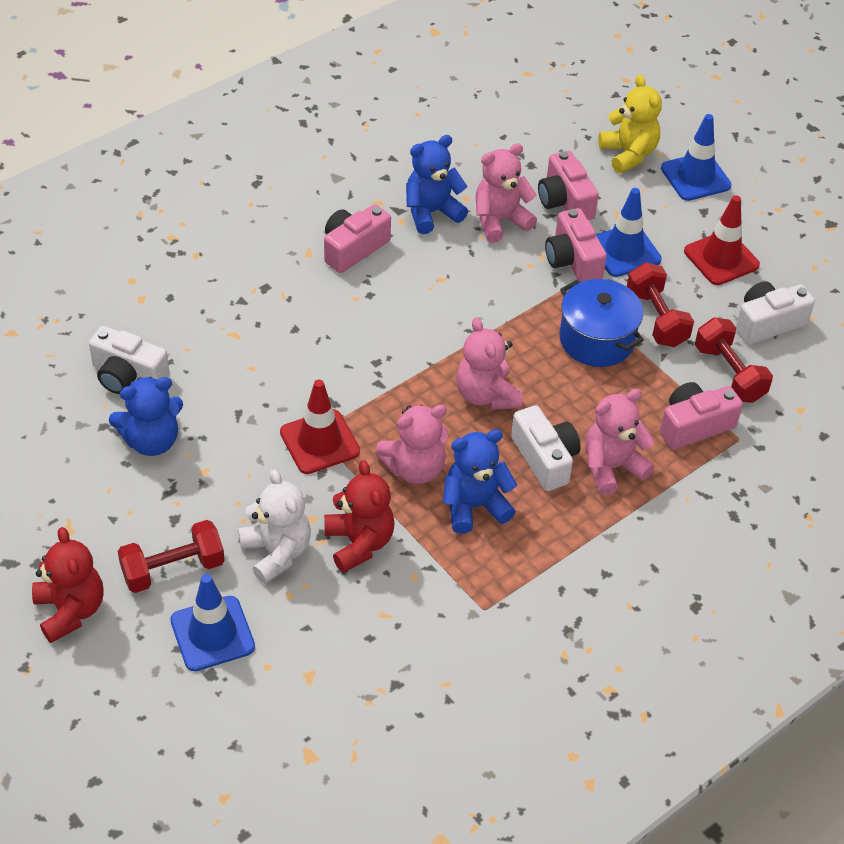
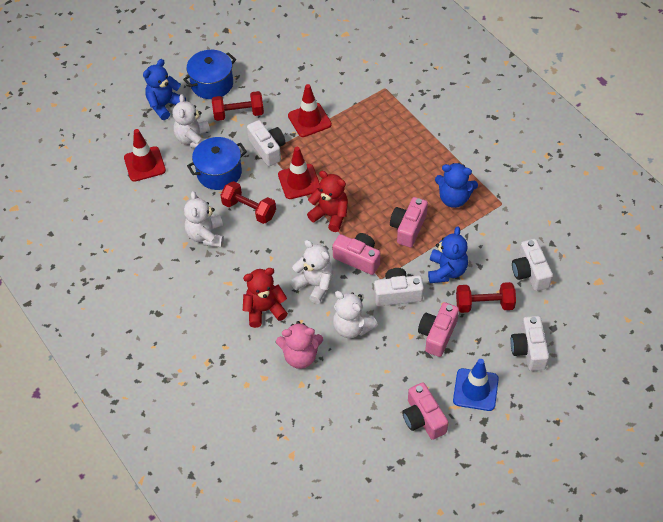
blue pot: [559,279,644,367] = 1 -> [183,50,236,99] [187,137,247,190] = 2
blue traffic cone: [170,574,255,671] [596,188,662,277] [661,114,732,201] = 3 -> [453,359,499,411] = 1
pink teddy bear: [375,405,448,484] [456,317,522,410] [476,143,537,243] [585,389,655,495] = 4 -> [276,321,323,369] = 1
red traffic cone: [280,380,360,474] [684,195,760,285] = 2 -> [124,129,166,182] [278,147,320,199] [288,84,332,137] = 3
white camera: [89,326,169,394] [511,405,581,491] [736,281,815,344] = 3 -> [247,120,285,166] [374,268,424,306] [510,316,549,371] [512,239,553,291] = 4
white teddy bear: [238,469,311,584] = 1 -> [173,94,210,149] [184,191,224,247] [290,240,333,304] [333,291,378,338] = 4
yellow teddy bear: [598,75,662,173] = 1 -> none = 0

